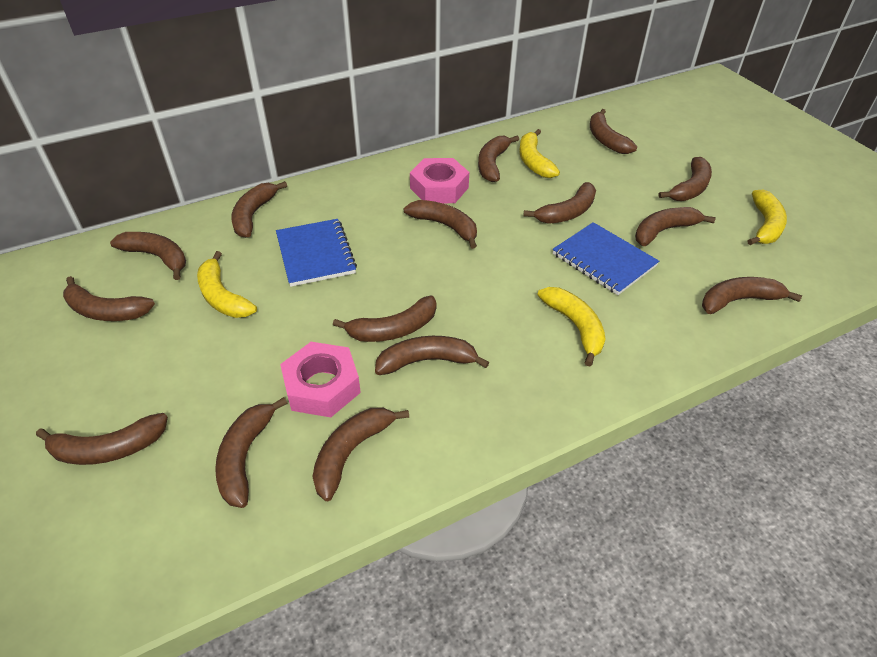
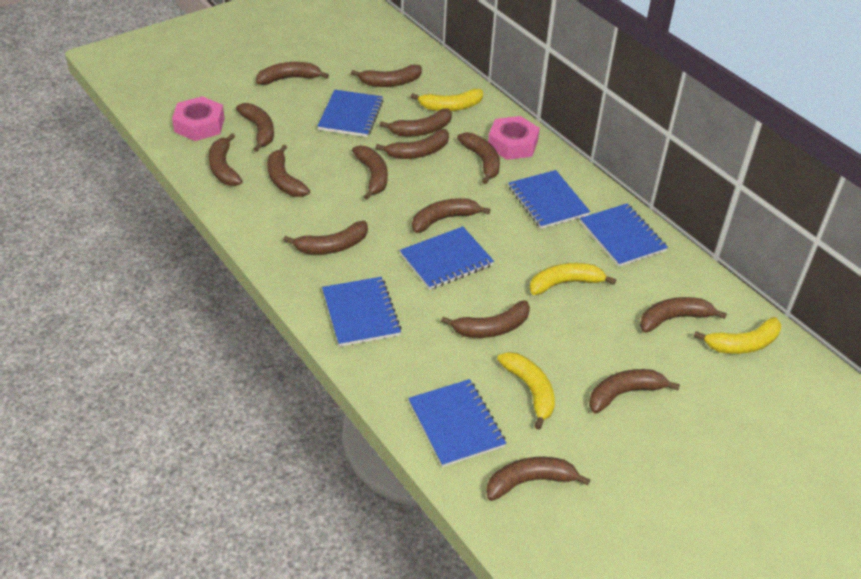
blue notebook: [276,219,357,287] [553,222,659,295] = 2 -> [317,90,383,137] [322,277,402,347] [400,226,494,290] [408,379,506,467] [508,170,590,229] [580,204,668,267] = 6

